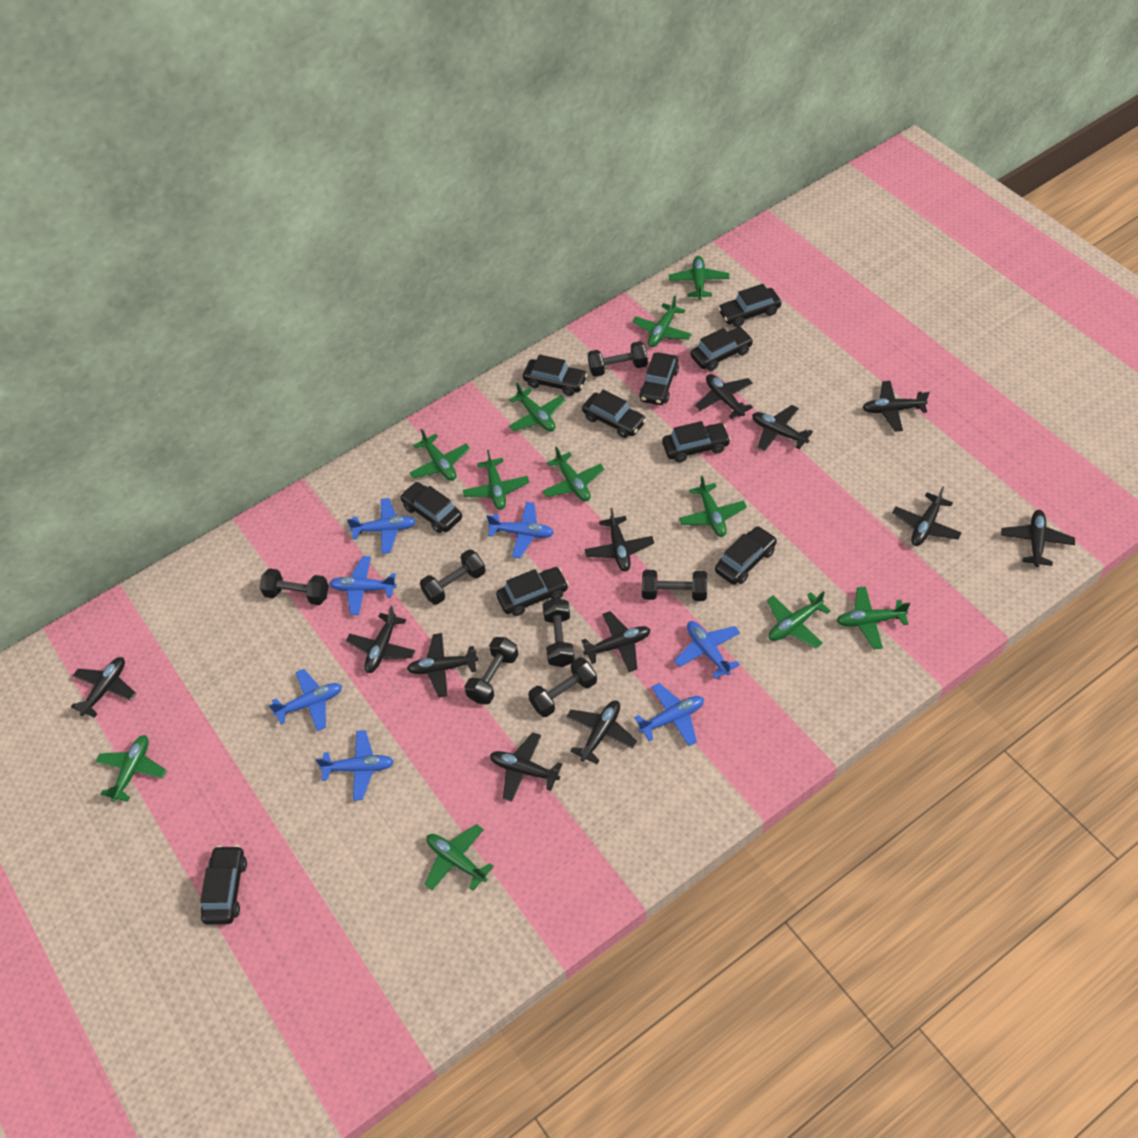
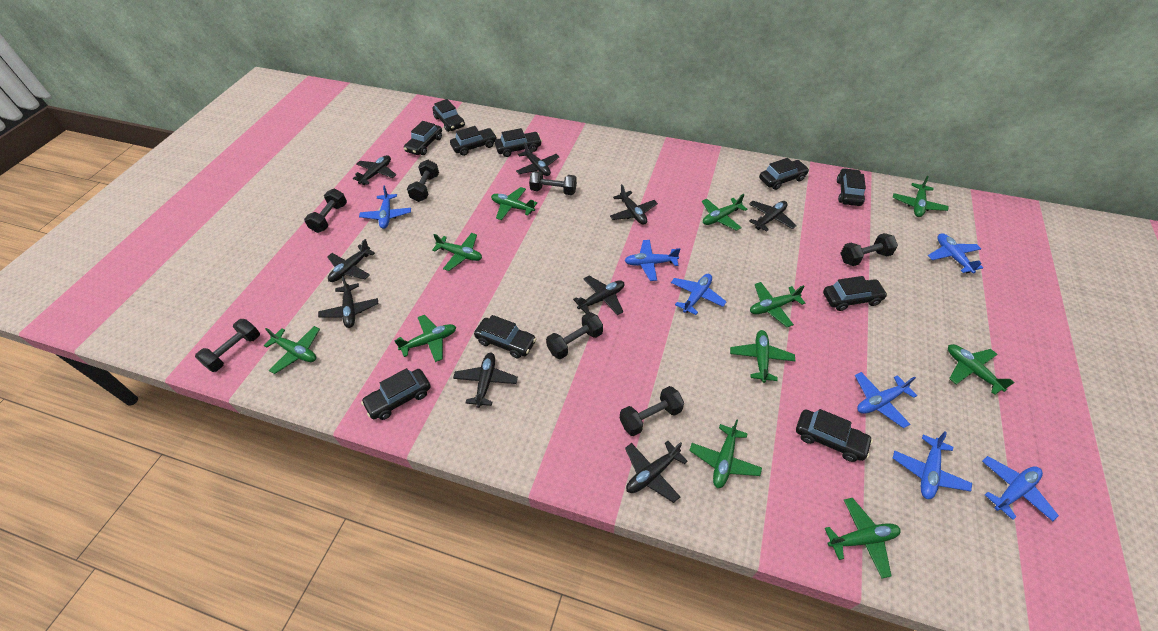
black plane: [71,657,136,718] [346,606,415,673] [407,633,478,697] [490,732,562,802] [566,701,637,764] [581,611,651,672] [585,508,654,572] [695,374,753,419] [752,405,813,452] [862,381,930,432] [892,486,962,546] [1001,510,1075,567] = 12 -> [318,276,378,328] [327,239,375,282] [353,155,396,185] [453,353,518,408] [516,142,559,176] [573,276,624,315] [610,184,658,225] [625,441,688,503] [749,201,797,232] = 9

